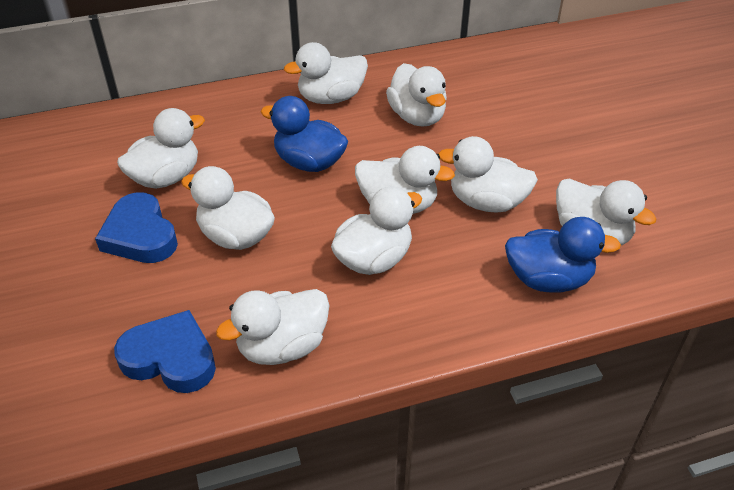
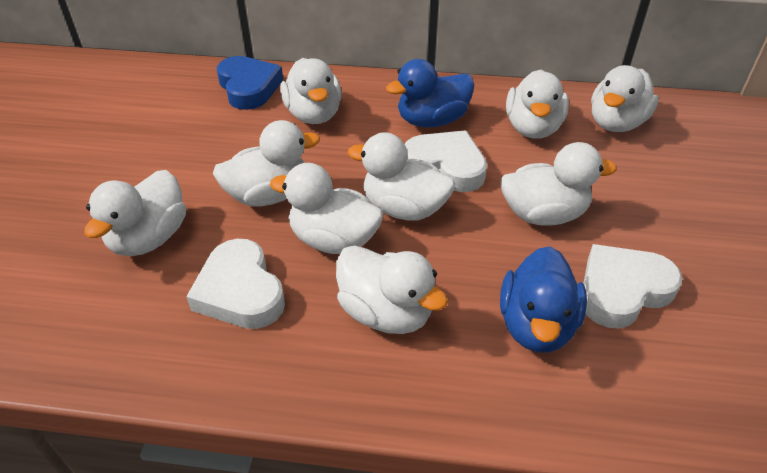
blue heart: [95,192,178,263] [114,310,216,393] = 2 -> [217,56,283,110] = 1
white heart: none = 0 -> [186,239,285,329] [405,131,487,192] [583,244,682,329] = 3

